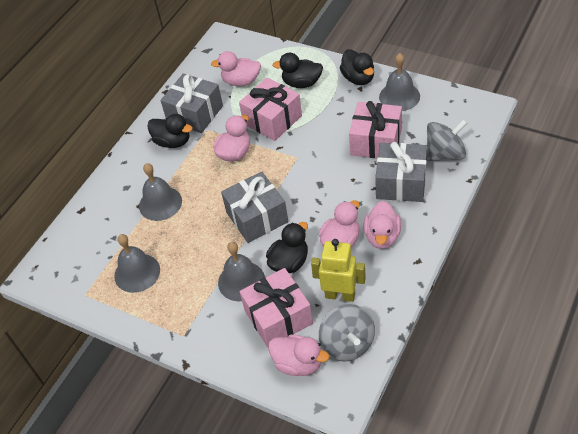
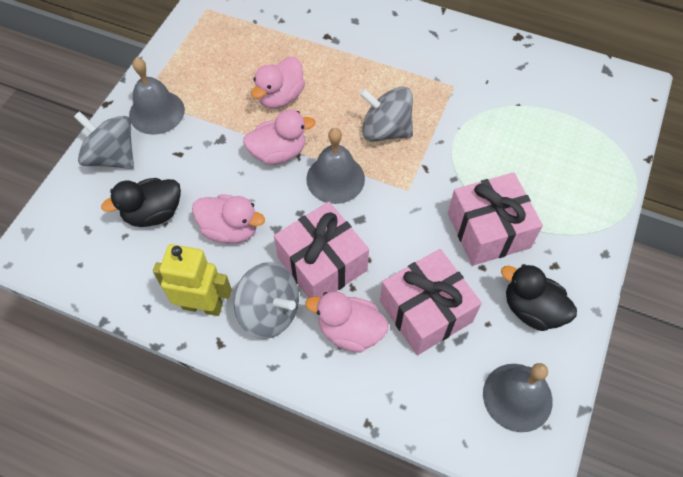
black duck: [147,114,193,148] [266,222,308,273] [272,53,323,88] [339,49,374,85] = 4 -> [101,178,181,227] [501,264,577,331] = 2
grey bell: [114,234,160,293] [139,163,182,221] [218,242,265,301] [379,53,420,111] = 4 -> [129,57,185,135] [306,128,365,204] [483,363,553,432] = 3
grey gift: [160,73,223,133] [221,171,288,243] [375,142,427,202] = 3 -> none = 0
grey spinning top: [319,304,375,362] [427,119,467,162] = 2 -> [74,111,134,169] [234,262,299,339] [360,87,413,142] = 3
pink duck: [211,51,261,86] [213,115,250,162] [268,334,329,376] [319,200,360,248] [363,201,401,249] = 5 -> [192,194,265,243] [243,110,316,165] [252,57,305,108] [305,291,389,353] = 4

